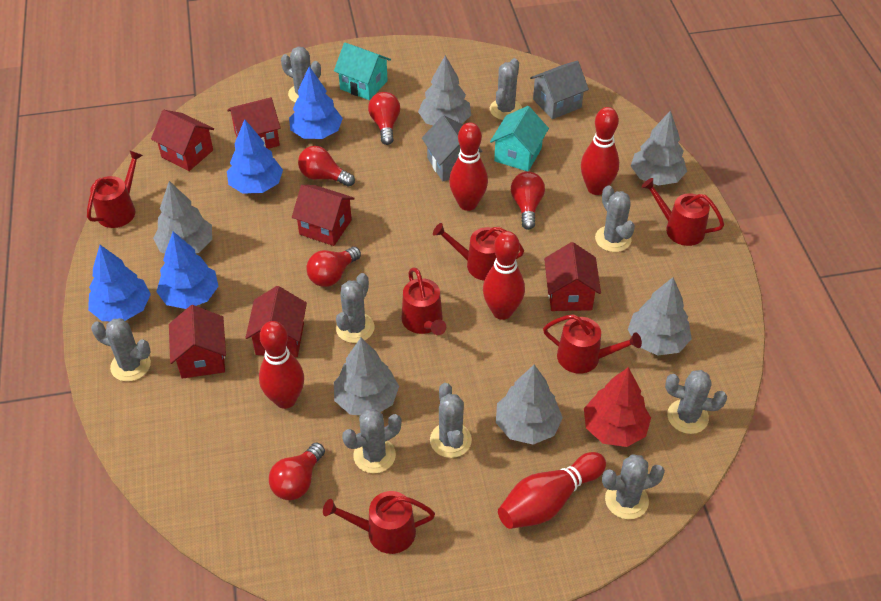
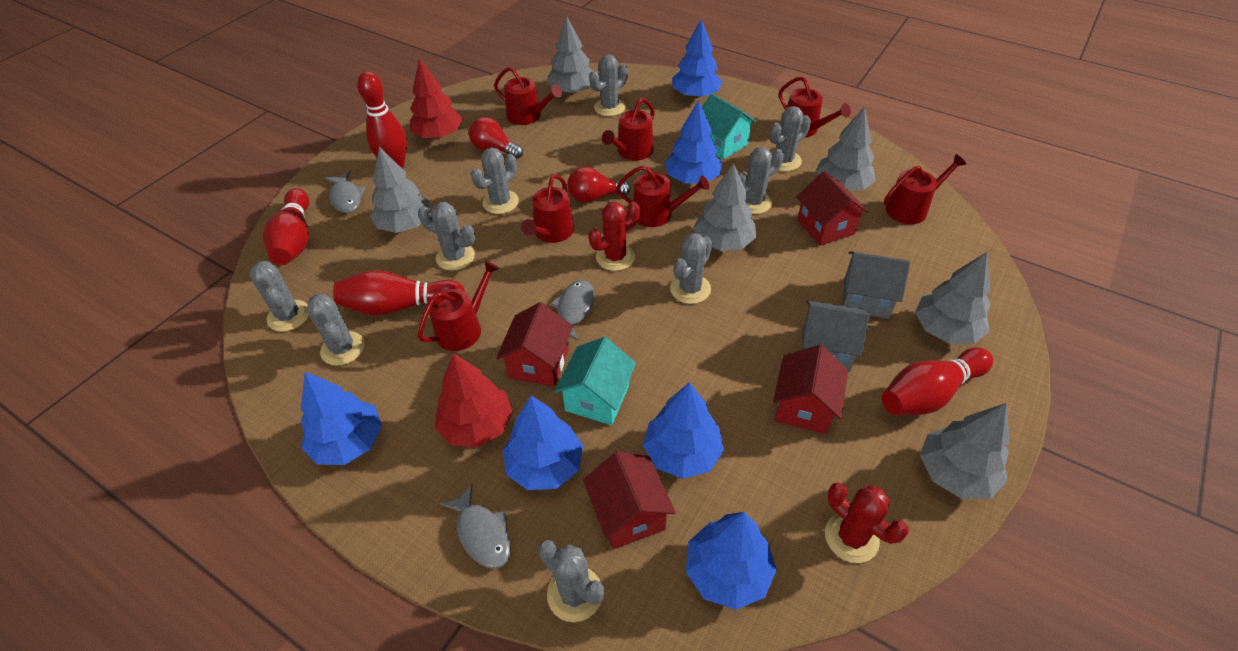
blue tree: [88,245,151,321] [156,232,219,309] [227,119,283,193] [289,66,343,139] = 4 -> [301,372,382,465] [503,396,583,490] [643,382,724,479] [665,100,722,183] [672,19,722,98] [686,512,777,610] = 6
grey fish: none = 0 -> [325,171,365,213] [439,484,511,569] [550,280,594,341] = 3
red bowling pin: [259,321,304,409] [449,123,488,211] [483,231,525,320] [498,452,606,529] [581,107,619,195] = 5 -> [263,188,309,265] [333,270,465,316] [357,71,407,168] [882,347,993,415] = 4
red cactus: none = 0 -> [589,201,640,271] [825,482,909,563] = 2
red house: [151,110,214,171] [169,305,226,379] [227,97,280,149] [245,286,307,357] [292,185,355,246] [544,242,601,311] = 6 -> [496,302,573,387] [583,452,676,550] [773,345,848,434] [796,171,869,246] = 4
red light bulb: [269,443,325,500] [298,146,355,187] [306,247,361,287] [368,92,400,145] [511,172,545,230] = 5 -> [469,117,523,159] [567,166,631,203] = 2
red tree: [584,367,651,447] = 1 -> [410,59,463,139] [435,353,513,448] = 2
red watering can: [87,150,143,228] [323,491,435,554] [402,267,446,335] [433,223,524,281] [543,314,642,374] [642,178,724,246] = 6 -> [418,260,500,351] [494,67,562,125] [521,174,574,243] [602,98,655,161] [616,165,709,227] [779,76,851,137] [884,154,967,224] = 7

